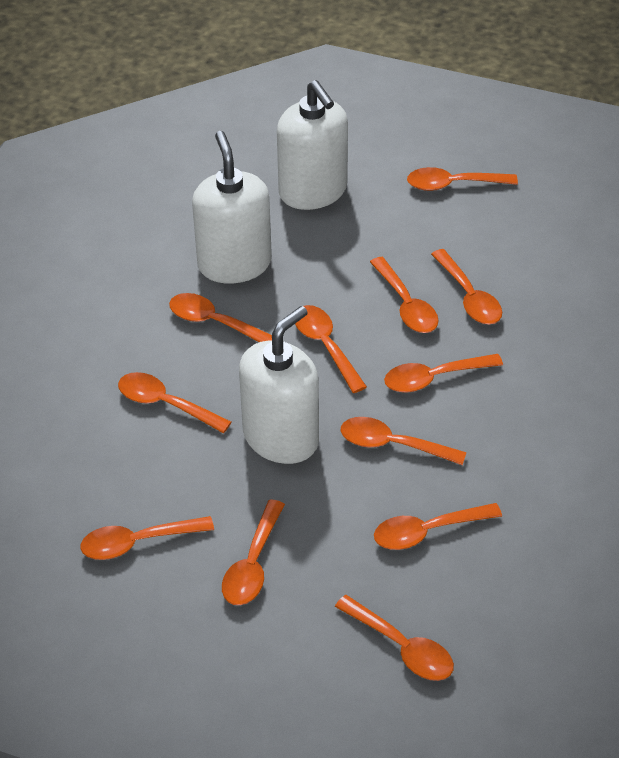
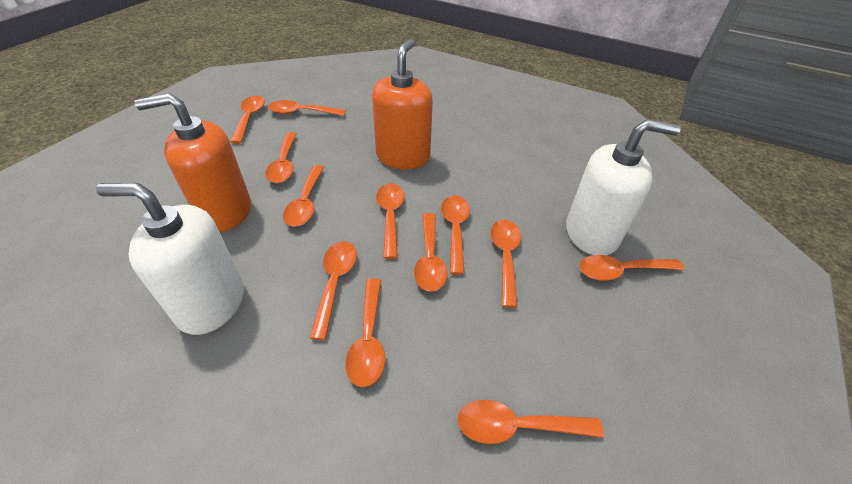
orange soap dispenser: none = 0 -> [134,93,251,232] [372,39,433,169] = 2
white soap dispenser: [192,131,272,283] [239,306,319,464] [277,80,348,210] = 3 -> [96,183,244,335] [566,119,681,256] = 2

